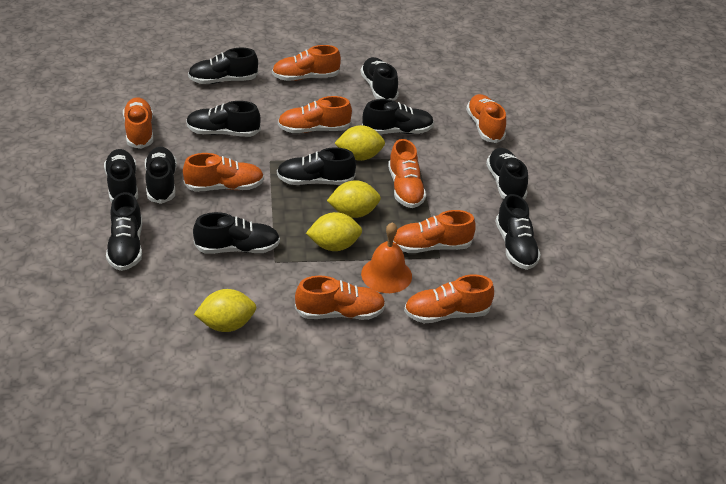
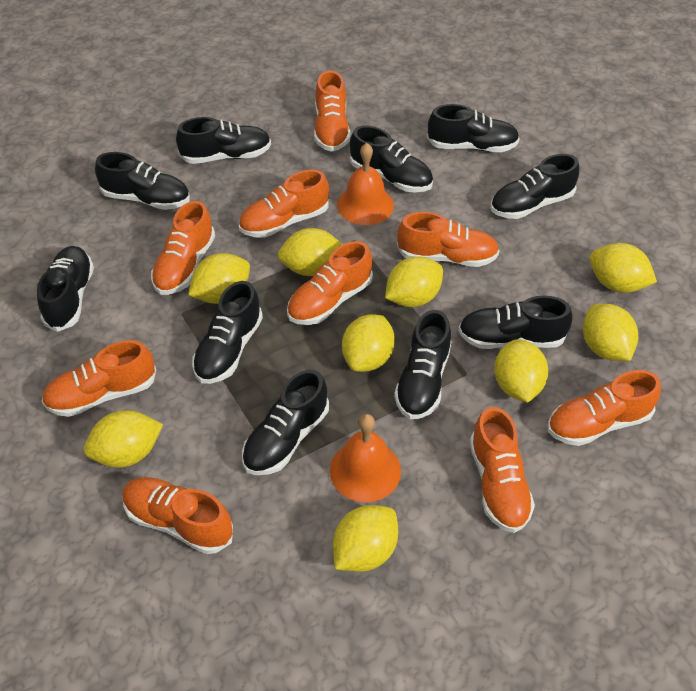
black shoe: [104,149,138,202] [106,192,142,271] [145,147,177,204] [186,101,261,137] [188,48,258,84] [193,212,280,253] [277,147,356,185] [360,57,399,101] [362,99,434,134] [486,148,528,199] [496,194,541,270] = 11 -> [37,246,94,332] [95,152,190,210] [176,117,271,164] [192,281,263,384] [242,370,329,475] [350,126,433,193] [394,310,451,419] [427,104,520,152] [458,296,572,349] [490,154,579,219] = 10
orange bell: [361,222,412,293] = 1 -> [330,414,401,502] [337,143,394,225] = 2
yellow lemon: [194,289,256,332] [306,212,362,251] [327,180,381,218] [335,125,385,161] = 4 -> [84,410,163,468] [188,253,250,304] [278,228,343,276] [333,505,398,572] [342,314,395,372] [385,257,443,307] [494,339,549,403] [583,304,638,361] [590,243,657,293] = 9

